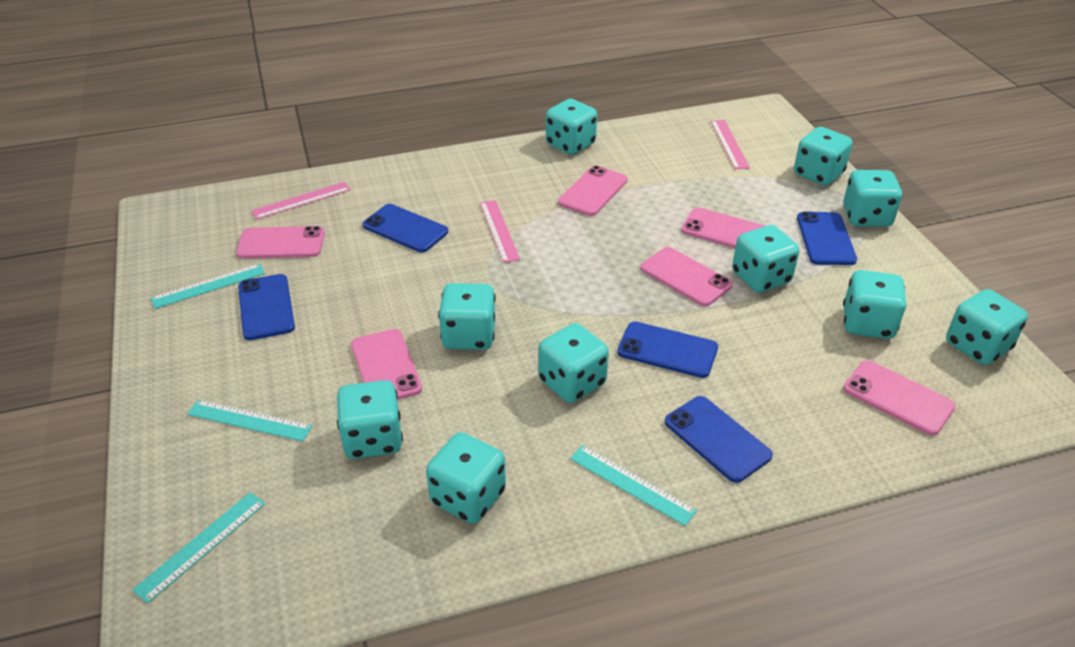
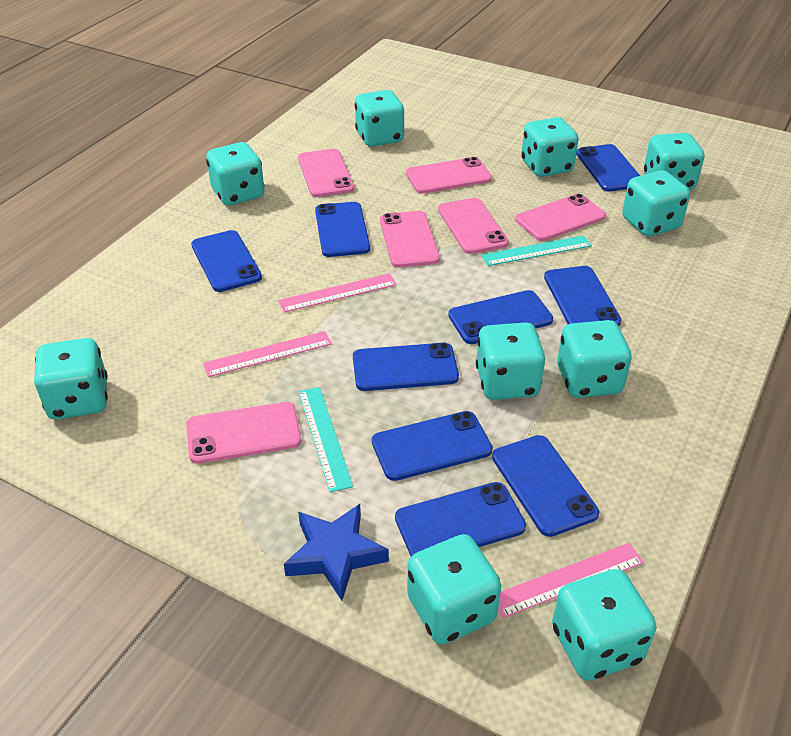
blue phone: [238,274,295,340] [363,204,448,252] [617,322,718,378] [665,396,773,483] [797,212,857,265] = 5 -> [191,230,262,292] [315,202,370,257] [353,343,459,391] [372,411,493,481] [395,482,526,556] [448,290,553,344] [492,435,599,537] [544,266,621,326] [576,144,640,192] = 9
blue star: none = 0 -> [284,504,389,601] = 1
turquoise ruler: [132,492,265,604] [151,263,265,309] [187,399,313,441] [570,445,697,526] = 4 -> [299,387,353,492] [481,235,592,266] = 2

